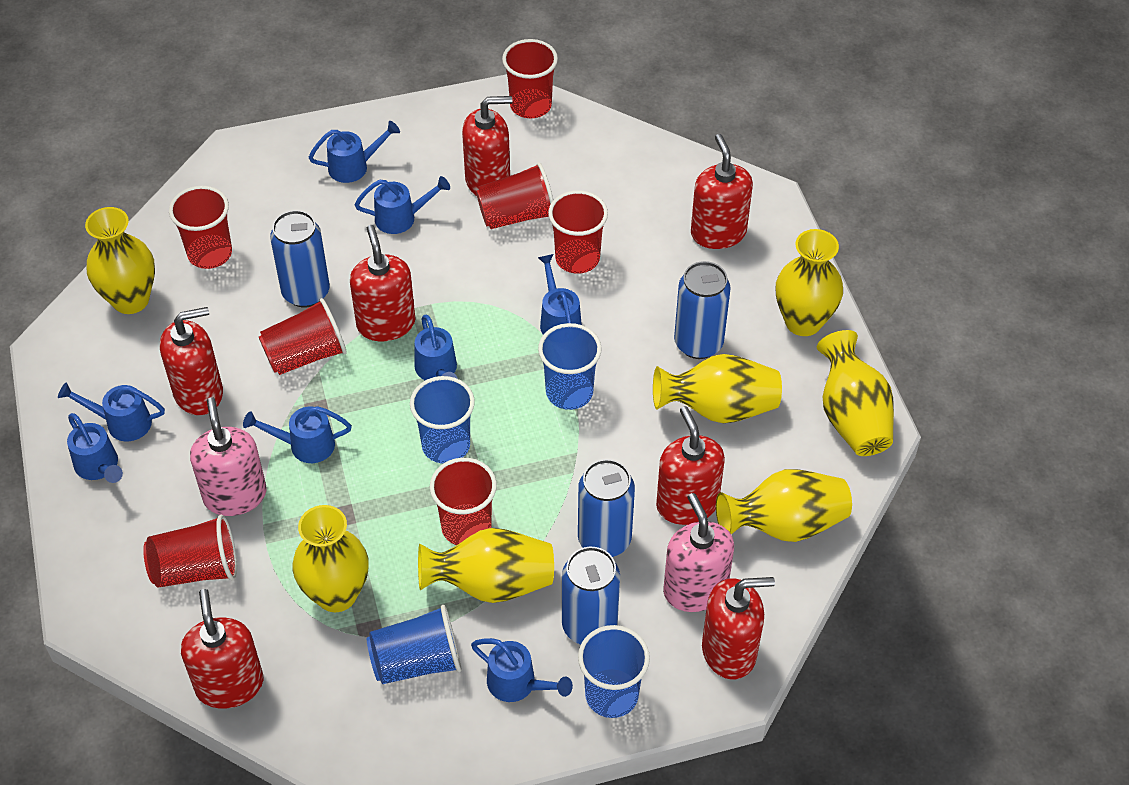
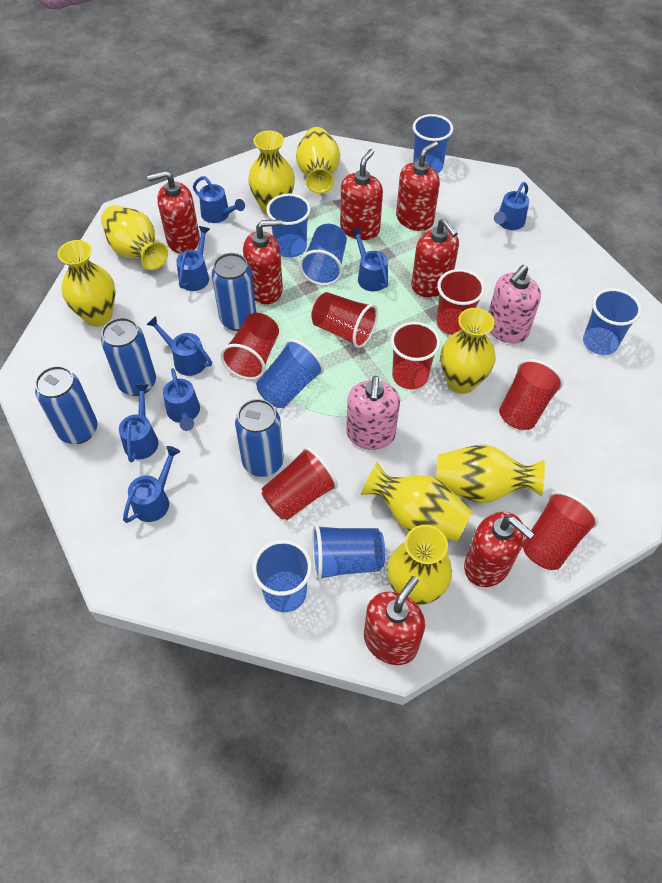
blue cup: [367,605,461,684] [410,376,475,464] [538,323,602,410] [578,625,650,718] = 4 -> [252,540,312,612] [256,339,324,408] [266,194,311,257] [299,224,347,286] [312,524,385,581] [413,114,453,173] [583,288,641,355] = 7
yellow vase: [85,207,155,314] [293,505,369,612] [418,528,554,603] [653,354,782,423] [716,469,852,542] [775,229,843,336] [817,330,894,456] = 7 -> [57,240,115,327] [101,205,168,270] [248,130,295,215] [296,127,340,194] [361,462,472,541] [387,525,452,605] [436,445,545,503] [440,308,495,394] = 8

